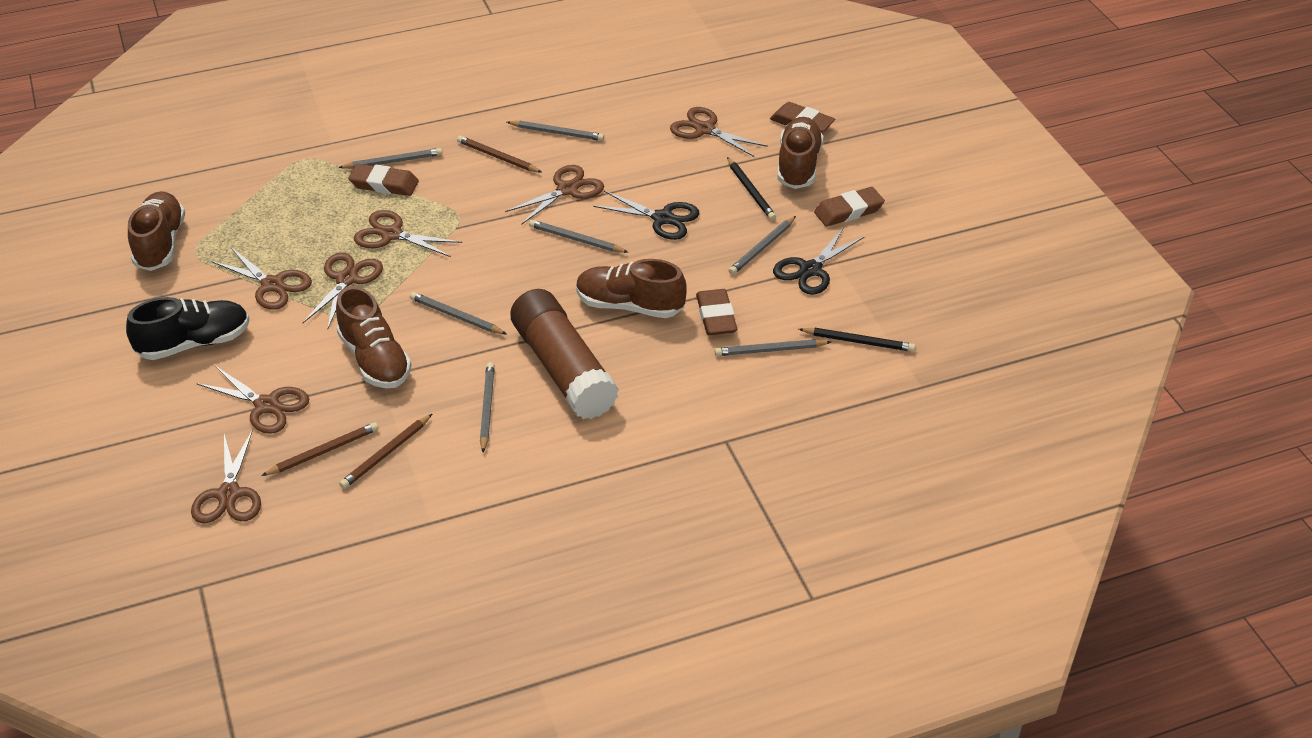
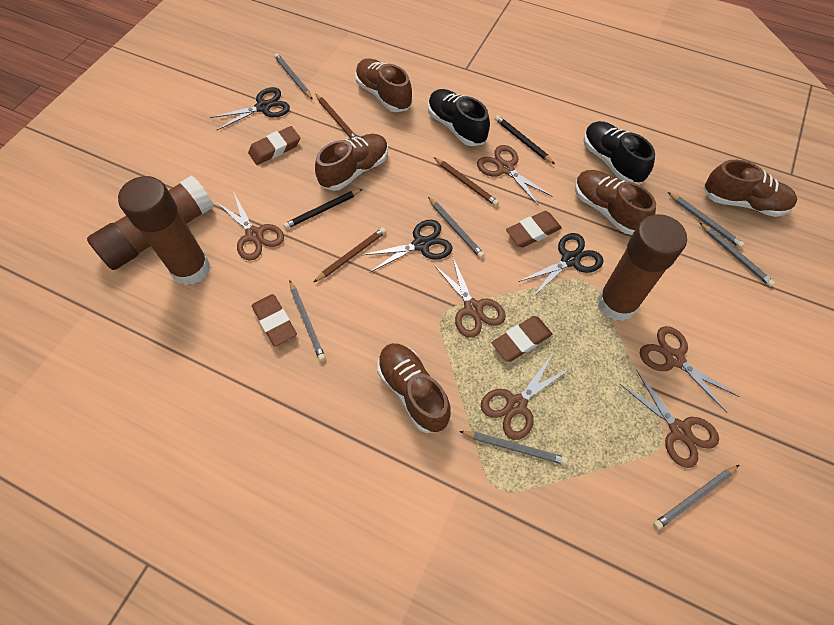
black scissors: [593,191,700,240] [773,227,865,295] = 2 -> [210,87,290,130] [363,220,452,273] [518,233,604,298] = 3
black shoe: [126,297,250,360] = 1 -> [428,89,490,146] [583,121,655,184] = 2
brown glue stick: [510,289,619,419] = 1 -> [87,175,214,270] [118,176,210,285] [597,214,687,321] = 3
brown scissors: [191,429,261,523] [196,366,309,434] [212,248,312,310] [303,252,383,328] [354,210,462,257] [505,165,604,225] [670,107,768,157] = 7 -> [216,191,284,261] [433,255,506,338] [477,145,553,206] [481,353,571,440] [620,371,719,468] [640,326,740,412] = 6
brown shoe: [128,191,185,271] [336,286,412,389] [576,259,687,318] [777,117,823,189] = 4 -> [315,134,388,191] [355,59,412,112] [377,343,451,433] [575,170,656,235] [704,160,797,217] = 5

